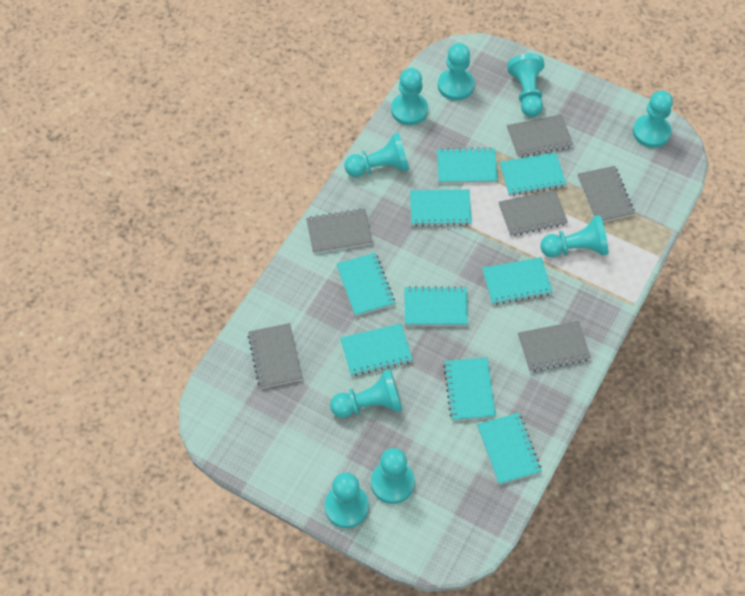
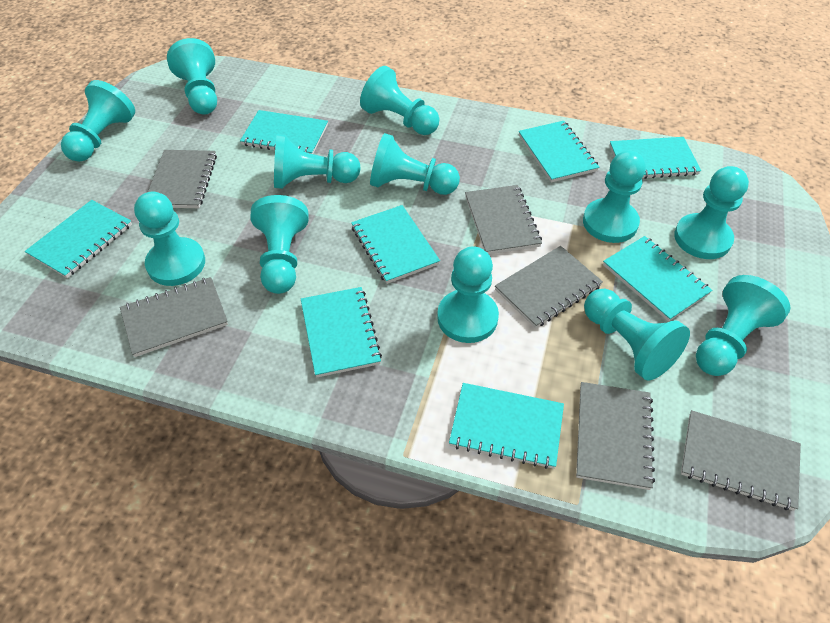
turquoise notebook: [336,253,395,316] [340,323,413,376] [405,286,468,326] [410,189,472,227] [437,147,498,184] [443,358,496,421] [477,413,542,485] [482,257,552,305] [500,153,567,196] = 9 -> [25,200,132,278] [240,110,328,154] [301,287,382,378] [351,205,440,284] [449,383,564,469] [519,121,599,183] [603,236,712,322] [610,137,701,179] = 8
turquoise pawn: [325,473,369,528] [330,369,402,418] [344,133,409,177] [371,448,415,504] [391,68,428,125] [438,43,475,100] [507,53,545,117] [540,215,609,257] [633,91,673,148] = 9 -> [61,80,135,162] [134,192,205,286] [167,38,217,115] [250,195,308,294] [274,134,361,189] [360,66,439,135] [370,133,460,195] [437,246,499,343] [583,150,646,243] [584,289,690,380] [674,166,749,259] [696,275,790,376] = 12

